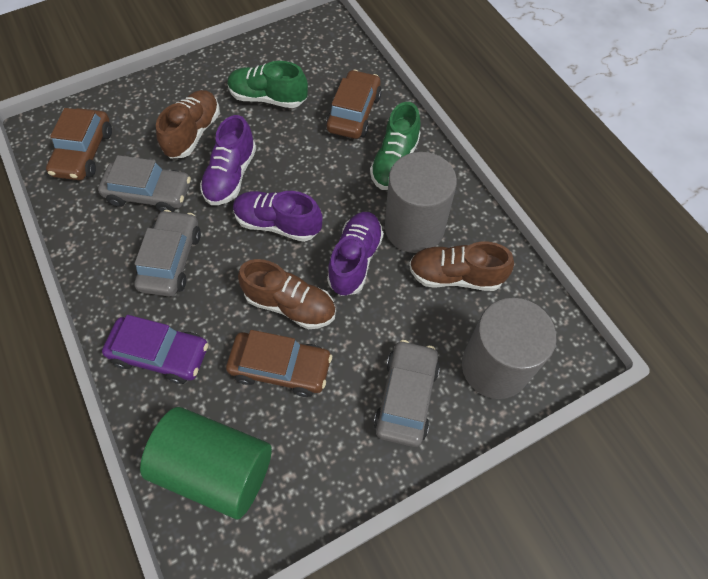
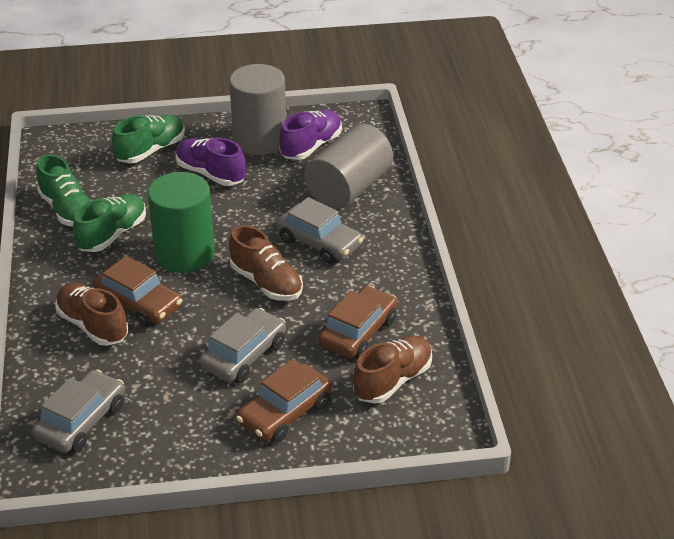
green shoe: [228,61,308,108] [370,102,421,190] = 2 -> [36,154,90,227] [73,194,146,252] [112,115,185,163] = 3
purple car: [102,315,208,384] = 1 -> none = 0
purple shoe: [200,115,256,205] [233,191,323,242] [327,212,384,296] = 3 -> [175,138,246,186] [279,110,342,160] = 2

